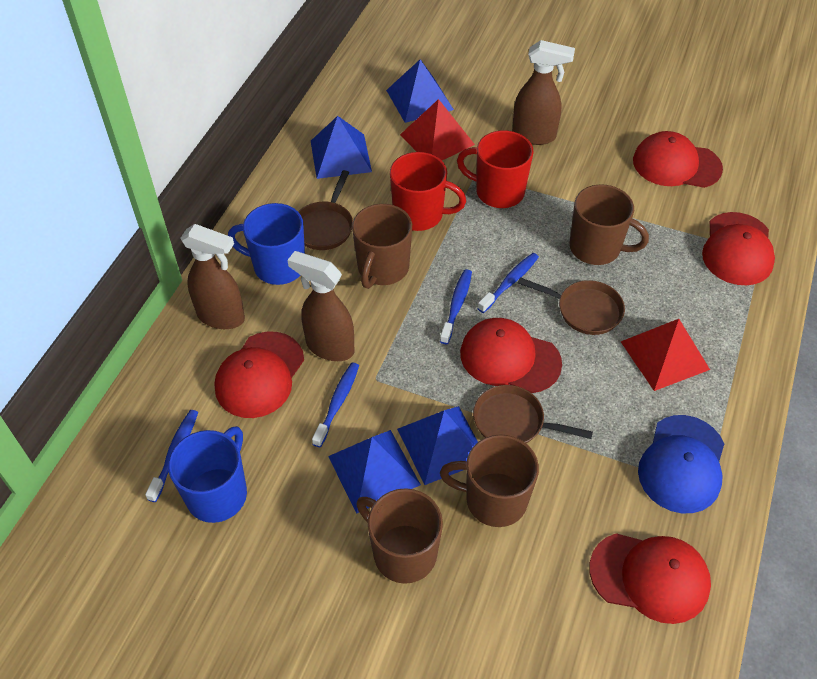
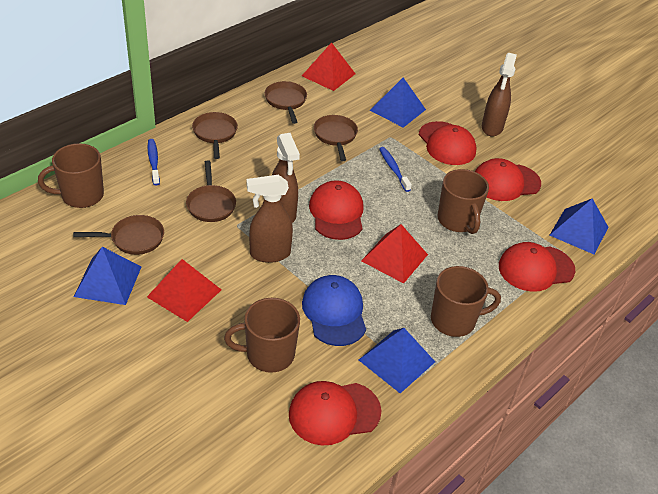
blue mug: [168,426,247,523] [228,203,305,285] = 2 -> none = 0
blue toothbrush: [145,410,198,502] [312,363,359,447] [440,269,472,344] [477,253,539,313] = 4 -> [148,139,160,185] [379,147,412,192] = 2
brown pan: [298,170,353,250] [473,385,593,443] [518,277,625,335] = 3 -> [73,215,164,255] [186,160,236,222] [192,112,238,159] [265,81,307,124] [314,115,358,161] = 5
red mug: [390,152,466,231] [457,131,534,208] = 2 -> none = 0
red pyramid: [400,99,475,160] [621,319,710,391] = 2 -> [147,259,221,322] [302,42,355,91] [361,224,428,284] = 3

